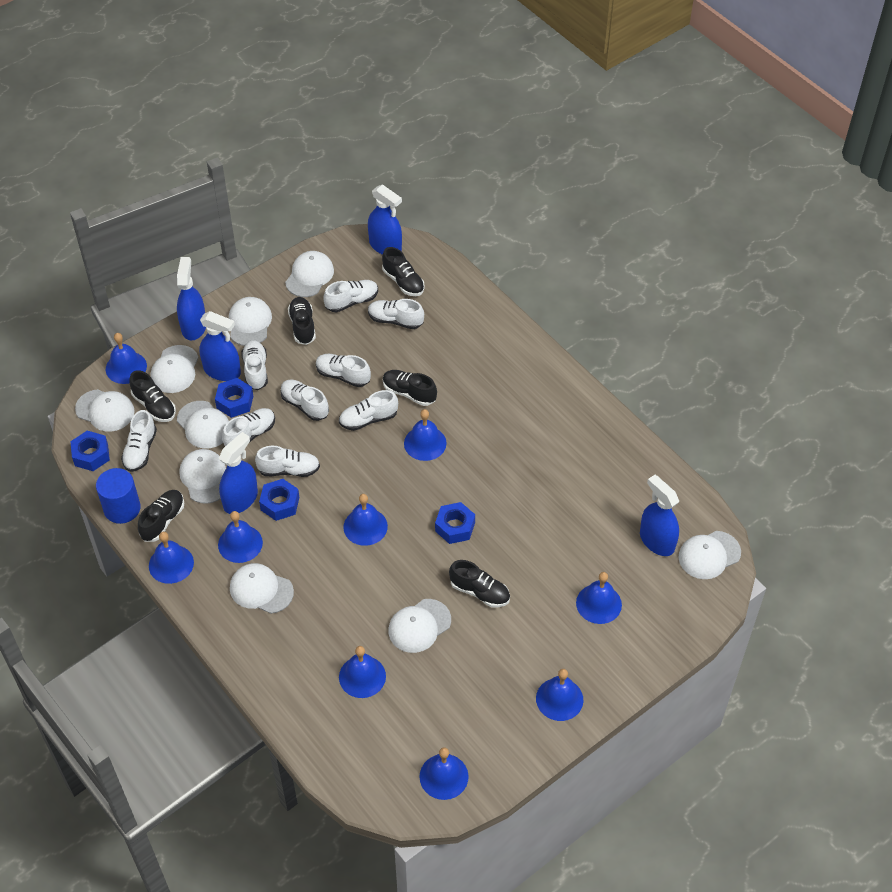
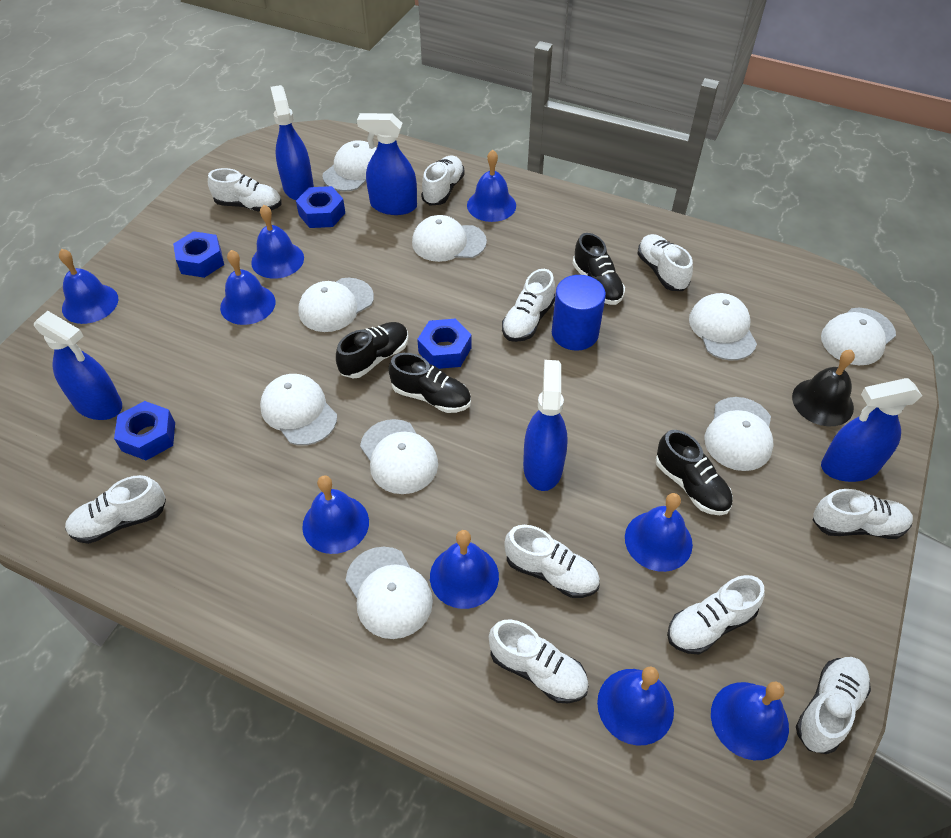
black bell: none = 0 -> [792,350,855,426] = 1
black shoe: [129,370,176,422] [138,490,184,542] [288,297,316,345] [382,247,425,296] [383,370,437,406] [449,560,510,607] = 6 -> [336,322,408,378] [388,353,471,413] [572,233,625,305] [656,430,733,515] = 4
white shoe: [121,410,157,472] [222,408,275,446] [241,340,268,390] [255,446,320,477] [280,380,329,421] [316,354,371,387] [323,280,378,312] [339,390,398,431] [368,299,424,329] = 9 -> [65,475,166,544] [208,168,282,212] [421,155,465,206] [489,619,589,703] [502,269,555,342] [504,525,600,598] [637,234,693,291] [667,575,765,654] [796,657,871,754] [813,489,913,539] = 10

